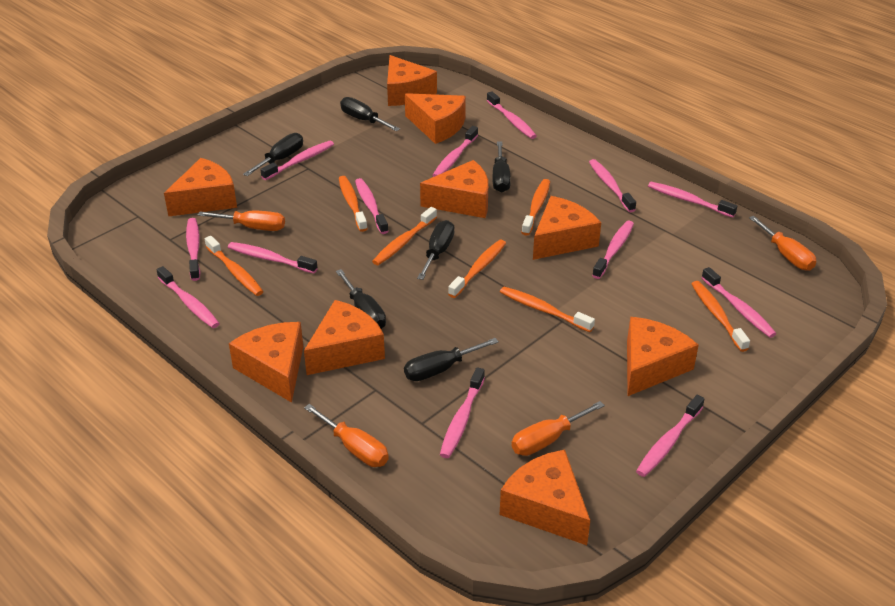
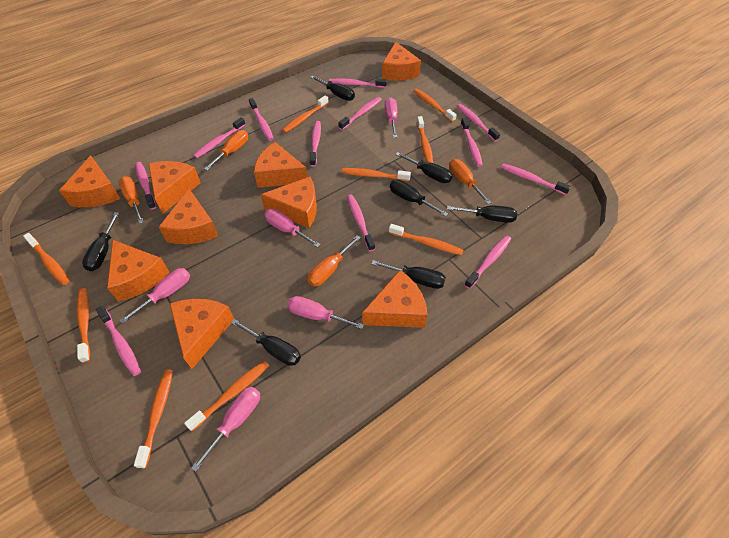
black screwdriver: [243,133,303,176] [336,269,386,329] [340,97,400,131] [404,338,499,381] [417,220,454,280] [493,142,511,193] = 6 -> [82,212,119,271] [231,319,301,366] [310,75,355,101] [371,260,446,289] [390,180,448,216] [395,152,453,183] [447,206,517,223] = 7
orange toothbrush: [205,236,264,296] [339,176,368,232] [372,207,437,265] [448,240,506,298] [500,287,595,332] [521,179,550,235] [691,281,750,352] = 7 -> [23,233,70,285] [77,288,90,363] [134,370,173,468] [184,360,269,431] [282,96,329,133] [342,168,411,181] [389,224,463,255] [413,88,457,122] [417,116,433,163] = 9
pink screwdriver: none = 0 -> [119,268,190,324] [191,387,260,472] [264,208,321,248] [287,296,364,329] [384,97,398,138] = 5
pink toothbrush: [156,266,220,328] [186,218,200,281] [228,242,318,274] [260,140,334,180] [355,178,389,234] [432,126,478,177] [440,367,485,458] [486,91,537,139] [589,159,636,212] [592,221,634,279] [636,395,705,477] [648,182,737,218] [702,267,776,338] = 13 -> [96,306,141,376] [135,162,156,210] [193,117,246,158] [249,98,274,141] [310,121,321,167] [329,78,387,88] [338,97,382,130] [347,195,375,251] [457,104,500,141] [461,118,483,167] [465,235,511,289] [501,163,571,195] = 12

